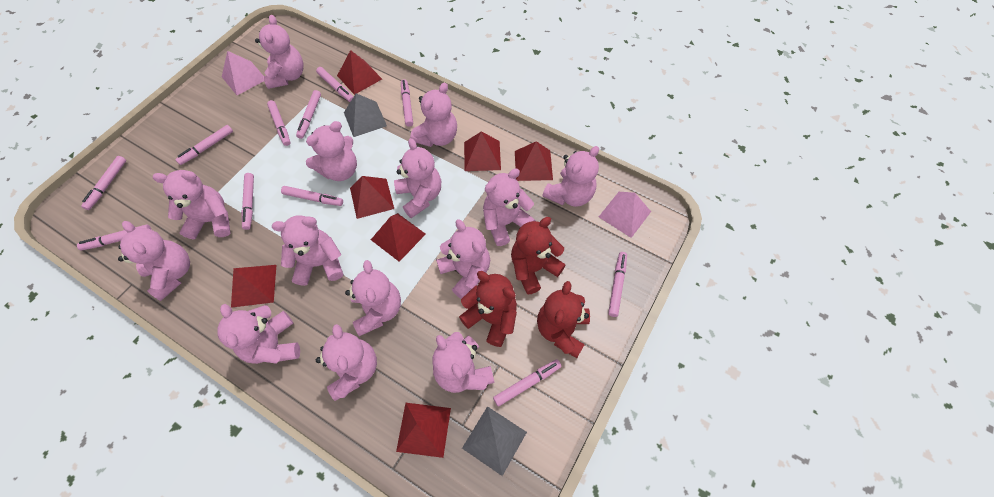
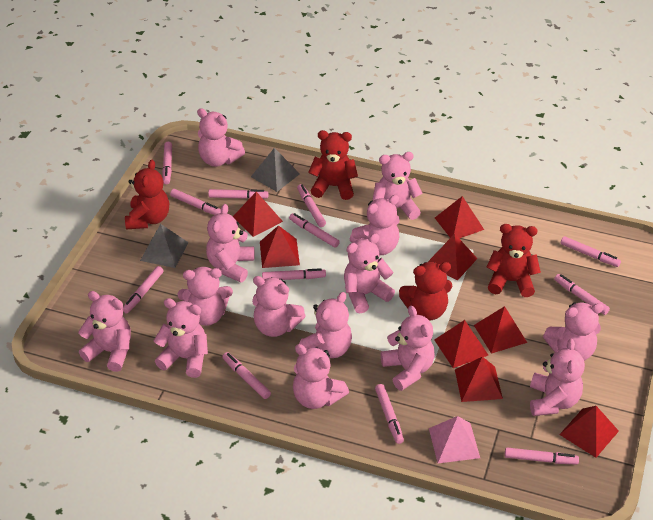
pink marker: [77,225,151,250] [81,156,126,210] [175,125,233,165] [241,173,254,230] [267,100,291,146] [281,186,343,206] [296,90,321,139] [316,67,353,102] [401,79,413,127] [493,360,562,406] [608,252,627,317] = 11 -> [123,266,164,314] [162,142,172,184] [170,189,221,215] [208,189,268,199] [222,352,271,399] [262,268,326,280] [289,213,340,248] [297,184,326,227] [375,384,404,444] [505,448,579,465] [554,274,610,315] [561,236,621,267] = 12
pink pyramid: [222,51,264,95] [599,192,651,238] = 2 -> [429,416,480,463] = 1
red pyramid: [231,265,276,308] [337,50,382,95] [350,176,394,219] [371,213,426,262] [396,403,451,458] [464,131,501,171] [515,141,553,181] = 7 -> [233,192,283,237] [260,225,300,268] [428,234,478,280] [434,320,488,368] [435,196,484,238] [455,357,503,402] [474,306,527,354] [559,406,619,458] = 8
red teddy bear: [459,271,517,347] [511,217,566,294] [537,281,590,358] = 3 -> [125,160,169,229] [308,130,358,200] [399,262,452,321] [486,224,541,297] = 4

